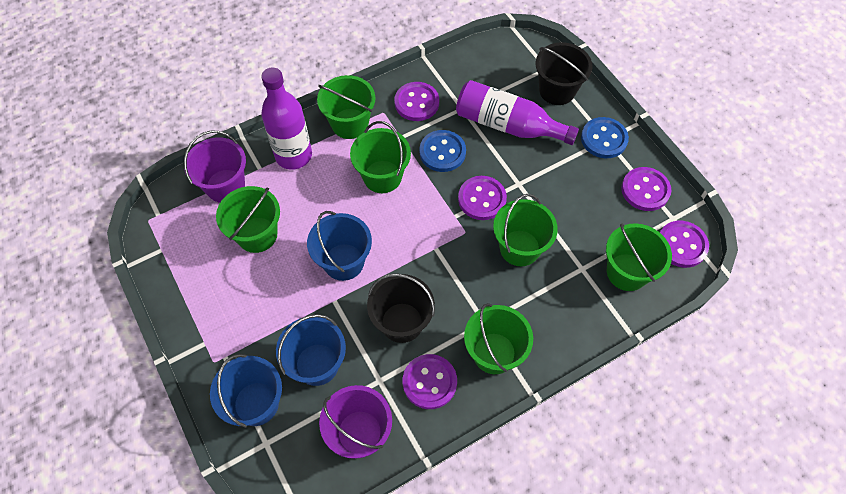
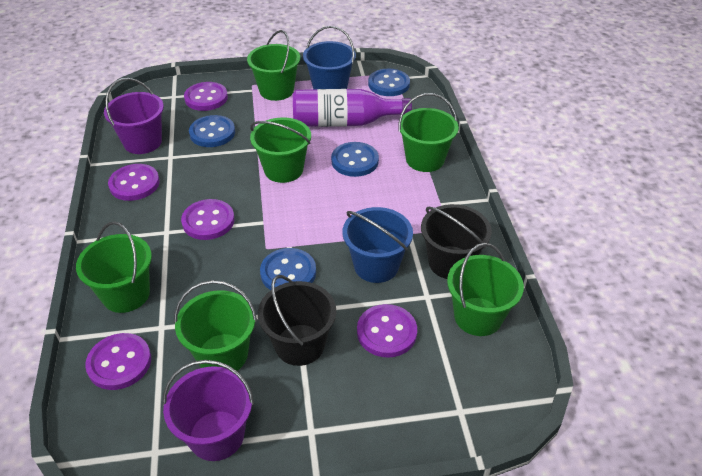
blue bucket: [210,354,282,428] [276,314,346,386] [307,211,372,281] = 3 -> [303,26,356,90] [343,207,413,283] = 2
blue button: [419,130,466,172] [581,117,629,158] = 2 -> [189,115,235,147] [260,248,316,290] [331,142,379,177] [368,69,410,96] = 4
purple bottle: [261,67,312,170] [456,80,579,145] = 2 -> [293,89,412,127] = 1

